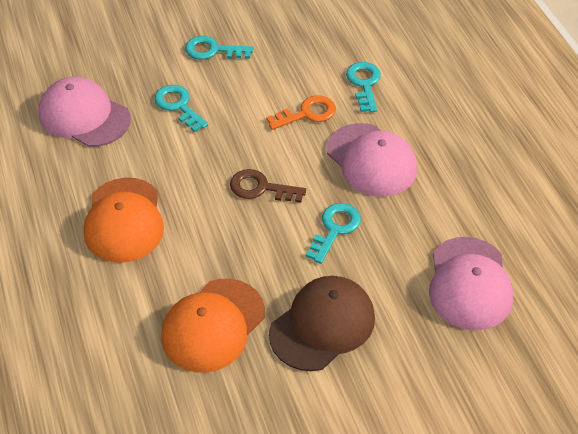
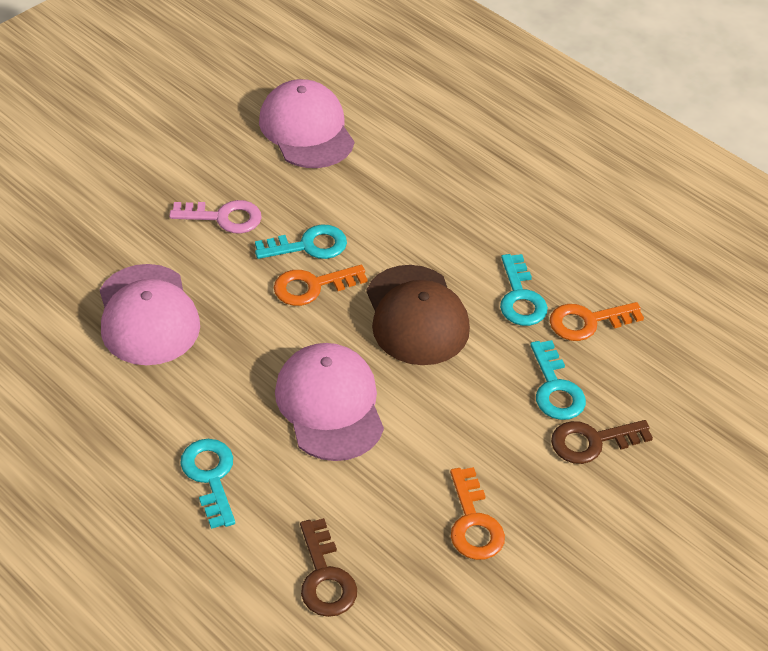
brown key: [230,169,306,203] = 1 -> [300,518,357,617] [551,420,653,464] = 2
orange cap: [84,178,164,263] [161,279,265,372] = 2 -> none = 0
orange key: [266,95,336,130] = 1 -> [274,265,367,306] [450,467,505,560] [550,302,644,341] = 3
pink key: none = 0 -> [169,200,262,234] = 1

